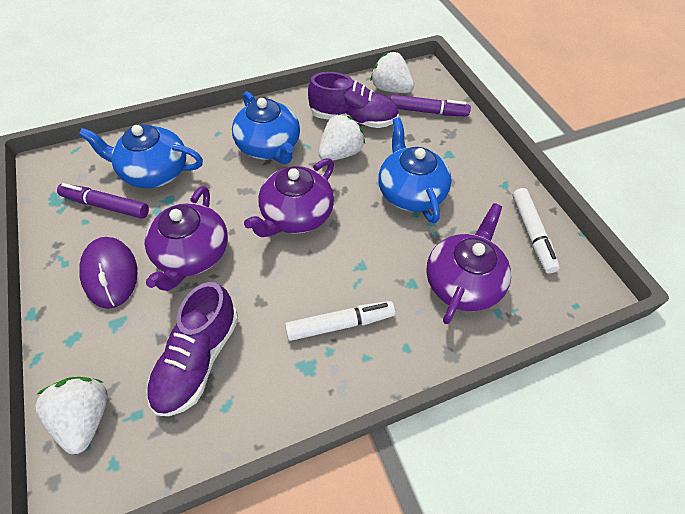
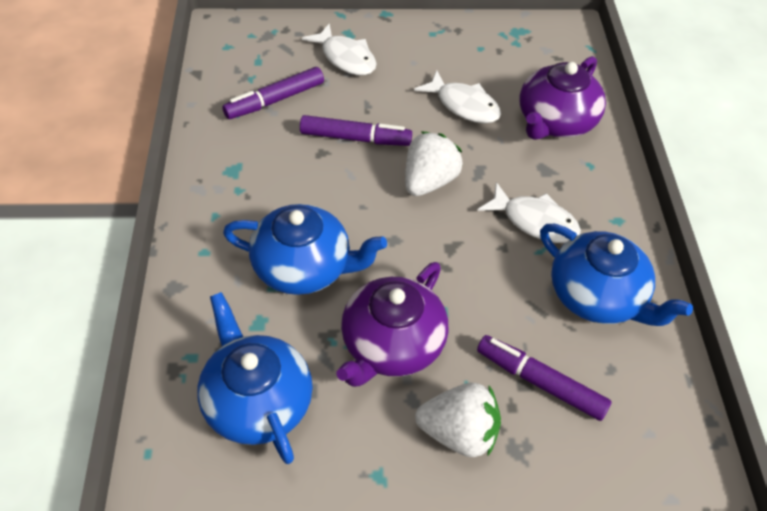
purple marker: [57,183,149,219] [390,94,471,117] = 2 -> [222,67,324,119] [300,115,412,146] [477,335,612,421] = 3
purple mouse: [79,237,137,309] = 1 -> none = 0
purple shoe: [147,282,238,416] [308,72,399,128] = 2 -> none = 0
purple teapot: [145,186,228,291] [244,158,334,237] [426,203,511,324] = 3 -> [336,262,448,387] [519,56,606,140] = 2
white fish: none = 0 -> [302,23,376,75] [414,71,501,124] [477,182,581,243] = 3
white marker: [285,301,395,341] [512,188,560,273] = 2 -> none = 0
white strawberry: [35,377,108,454] [318,114,365,161] [371,52,414,93] = 3 -> [405,131,463,196] [415,383,501,457] = 2

